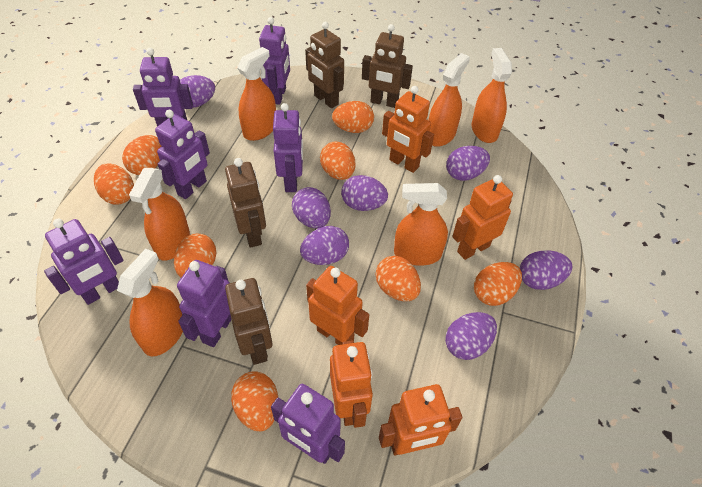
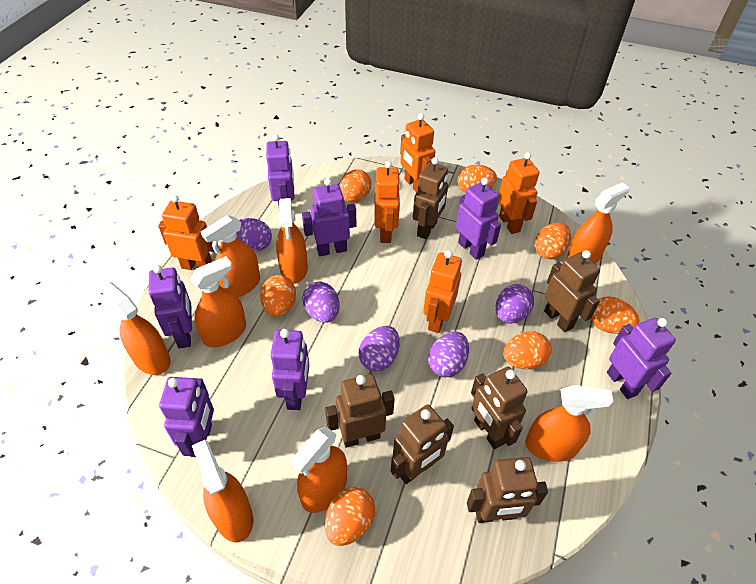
brown robot: [225,158,266,248] [225,278,273,365] [305,22,344,108] [362,24,413,108] = 4 -> [325,374,395,448] [391,404,454,484] [413,157,448,239] [467,457,548,523] [471,367,528,449] [544,250,600,333] = 6
orange egg: [94,163,134,205] [122,135,162,175] [174,234,217,277] [231,371,278,431] [320,141,355,180] [332,101,374,133] [376,256,421,301] [474,262,522,306] = 8 -> [260,275,296,317] [325,487,375,546] [339,169,371,202] [457,165,497,193] [503,331,552,369] [535,222,571,259] [591,296,639,334] = 7
orange spray bottle: [117,249,183,356] [129,168,190,261] [237,47,276,141] [394,183,448,266] [429,53,470,147] [472,48,512,143] = 6 -> [99,282,171,375] [190,256,246,347] [192,440,253,542] [201,215,260,297] [276,198,308,283] [291,427,347,513] [525,385,613,462] [567,182,630,264] = 8
purple egg: [180,75,215,108] [292,187,331,228] [300,226,349,265] [341,175,388,211] [445,312,497,360] [446,146,490,181] [520,250,572,290] = 7 -> [236,218,272,251] [302,282,340,323] [359,326,400,371] [428,332,469,377] [496,284,534,324] = 5

